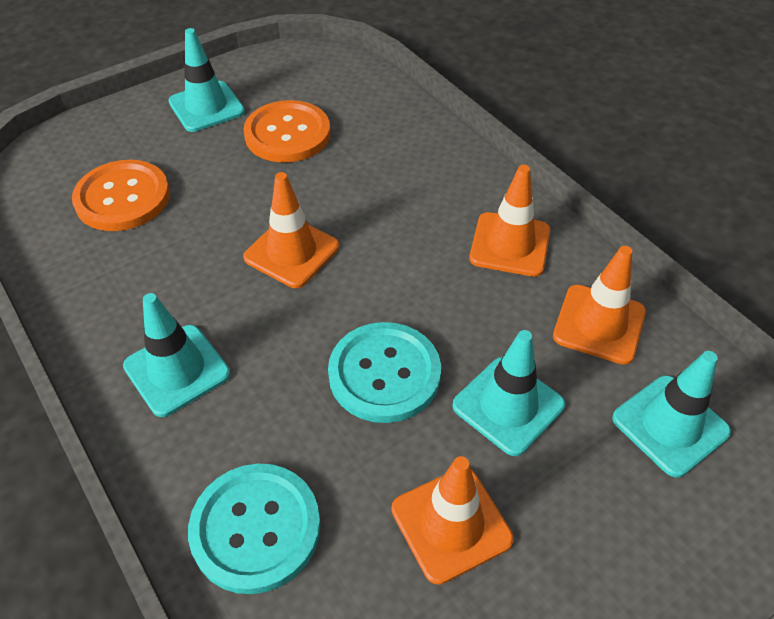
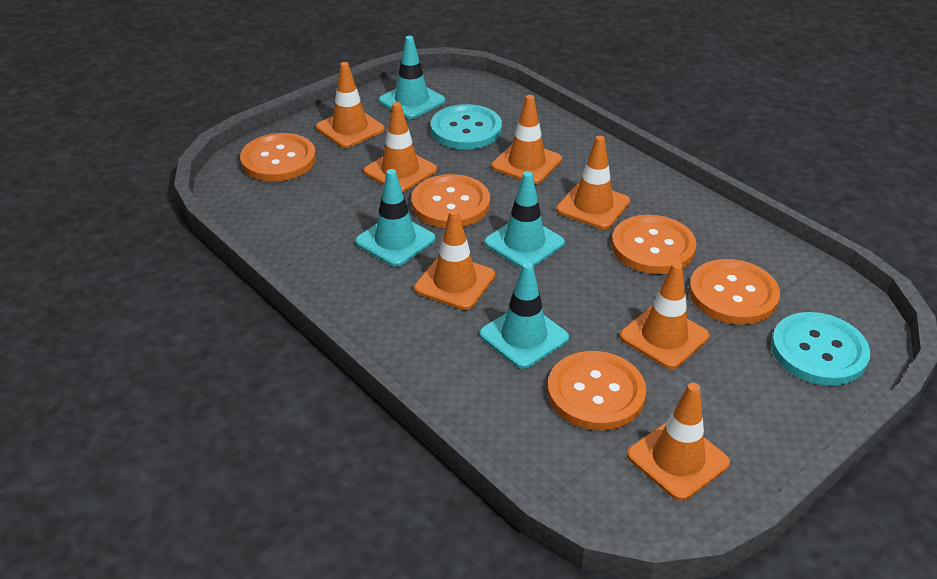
orange button: [72,160,170,231] [243,100,330,162] = 2 -> [240,133,316,182] [411,174,490,228] [547,351,646,430] [612,215,696,274] [689,259,780,325] = 5
orange traffic cone: [243,172,339,288] [391,456,514,585] [469,165,550,277] [553,246,646,365] = 4 -> [316,62,385,148] [364,102,437,192] [414,209,495,310] [491,95,562,184] [556,136,630,229] [620,262,709,369] [627,383,730,501] = 7

